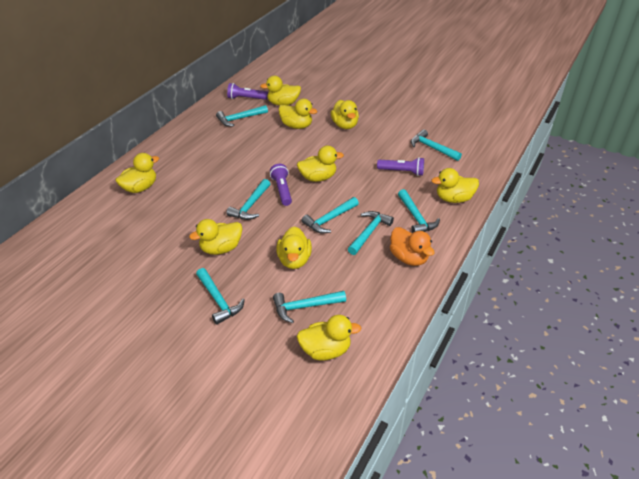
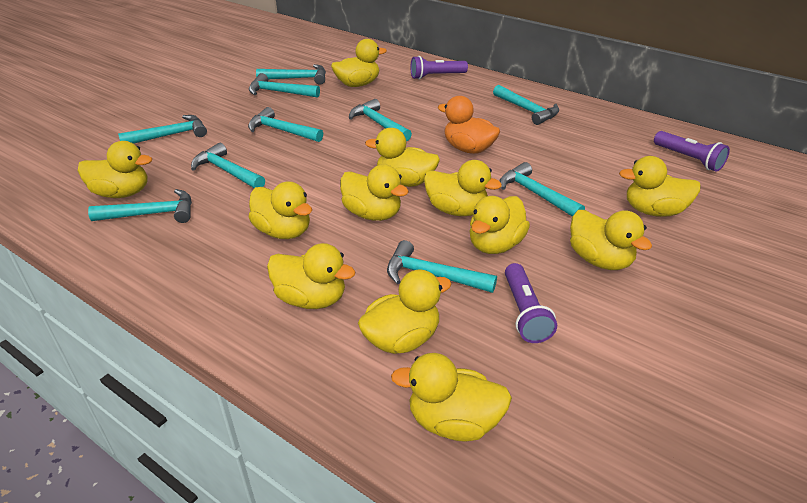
turquoise hammer: [196,268,245,325] [216,105,268,127] [226,179,270,220] [273,291,346,323] [302,197,359,233] [348,211,394,255] [398,189,440,233] [411,129,462,161] = 8 -> [88,189,192,223] [118,115,207,144] [191,143,265,188] [248,107,323,142] [249,73,320,98] [256,64,326,85] [349,99,412,141] [387,240,497,293] [493,85,559,125] [500,162,585,217] = 10
yellow duck: [116,153,159,193] [189,219,242,255] [260,76,301,106] [276,226,312,269] [278,99,317,129] [297,146,344,182] [297,315,361,361] [331,100,359,129] [432,168,479,203] = 9 -> [78,141,152,198] [248,181,312,239] [267,243,356,309] [331,39,387,87] [340,164,409,221] [358,269,451,354] [365,128,440,187] [391,353,512,442] [424,160,502,216] [469,196,530,254] [570,210,652,270] [619,156,701,217] = 12

